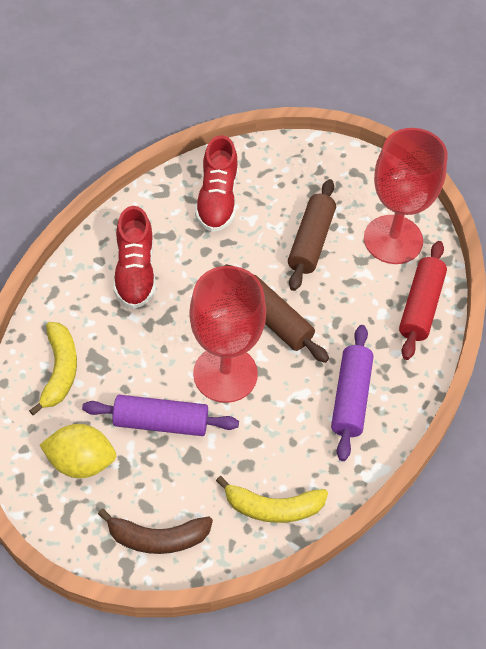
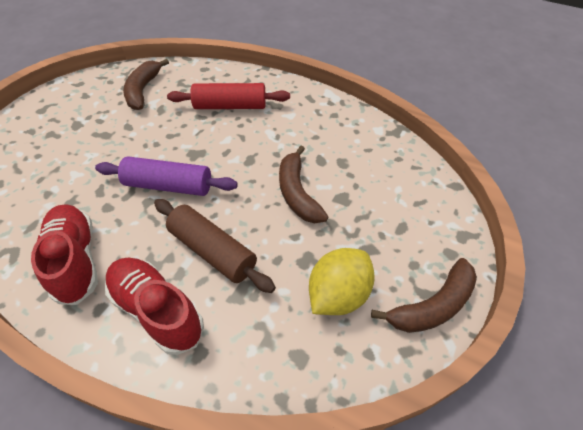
brown banana: [98,509,213,554] = 1 -> [123,59,169,110] [279,146,328,223] [371,258,477,333] = 3
brown rolling pin: [225,264,329,363] [288,179,336,291] = 2 -> [154,199,276,293] = 1
purple rolling pin: [82,395,239,436] [331,325,374,461] = 2 -> [95,156,238,196] = 1
red goblet: [189,266,266,403] [364,128,448,264] = 2 -> none = 0
yellow banana: [29,322,77,415] [216,476,328,523] = 2 -> none = 0

